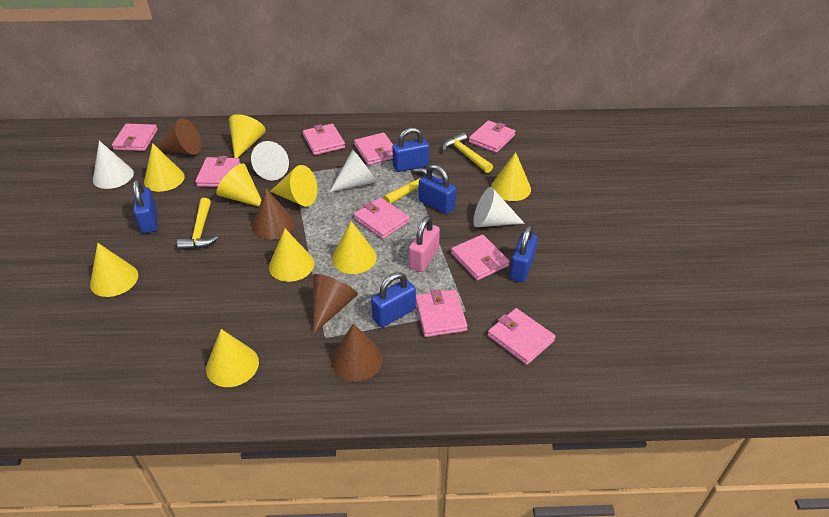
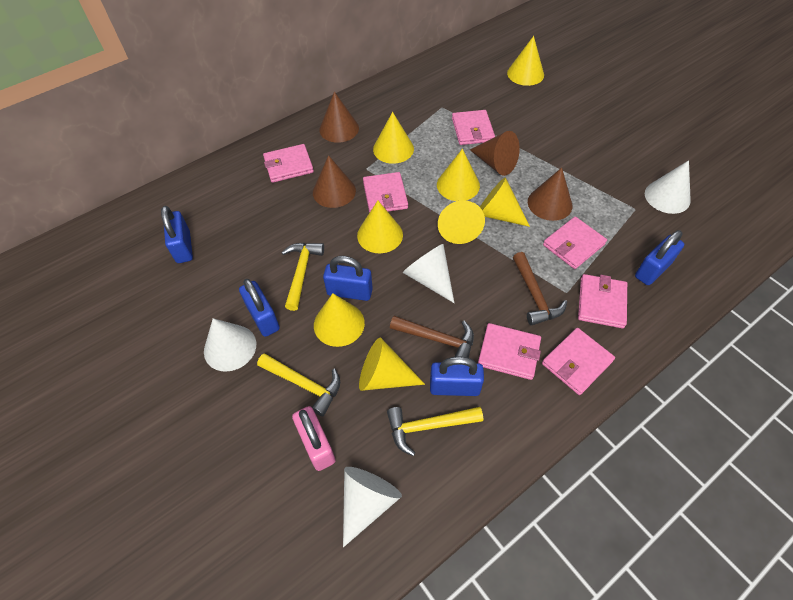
brown hammer: none = 0 -> [390,316,474,358] [513,252,567,325] = 2
pink wallet: [112,124,158,151] [195,156,240,187] [303,124,345,155] [354,133,393,165] [354,197,410,239] [416,289,468,337] [451,235,510,280] [469,120,516,153] [488,308,556,365] = 9 -> [263,144,314,183] [363,172,408,213] [452,110,495,145] [478,323,541,380] [542,328,615,395] [543,217,607,269] [578,274,627,328] = 7
yellow cone: [90,243,138,297] [144,143,185,192] [206,329,259,387] [216,163,261,207] [229,114,266,158] [269,229,314,282] [270,165,317,206] [332,221,377,274] [491,152,531,201] = 9 -> [314,293,365,347] [357,200,403,253] [359,338,425,391] [373,112,414,164] [437,149,480,201] [438,200,485,244] [480,177,530,227] [507,36,544,86] = 8

